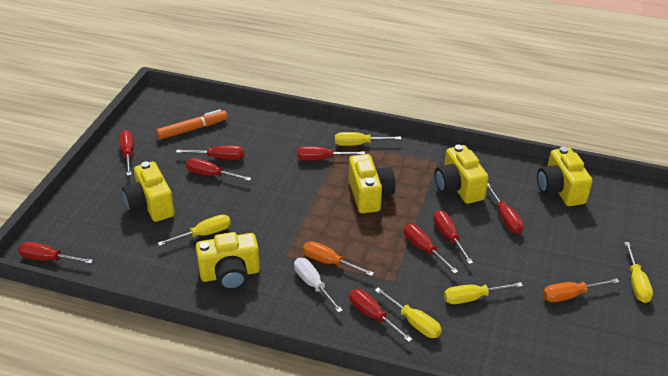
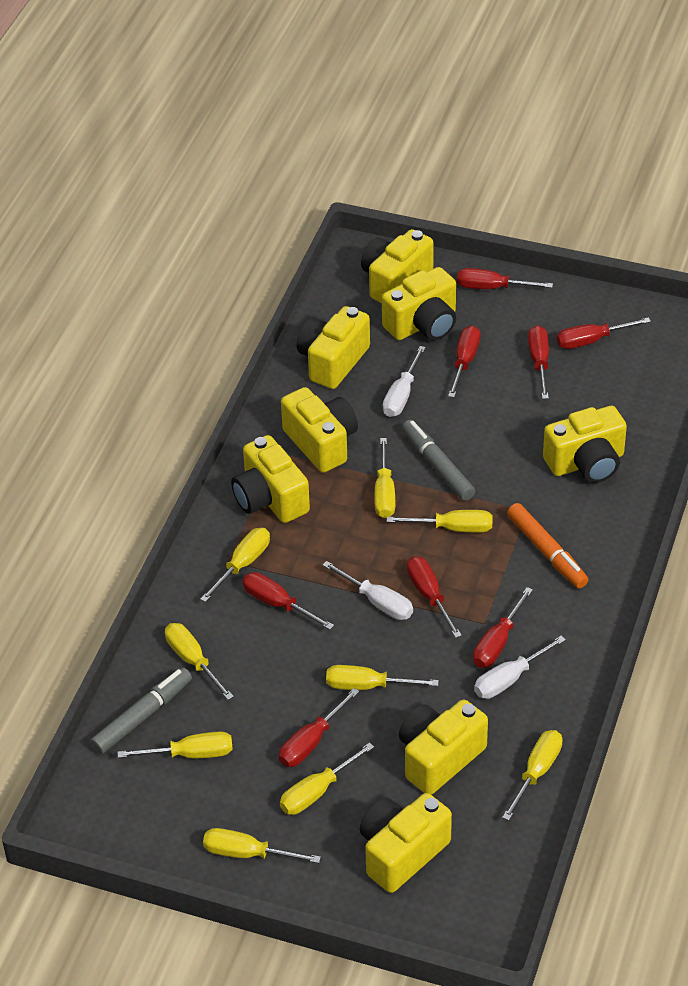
grey marker: none = 0 -> [90,667,192,754] [402,420,475,501] = 2
orange screwdriver: [303,241,374,276] [543,278,619,302] = 2 -> none = 0
red screwdriver: [18,242,93,264] [119,130,134,176] [176,145,244,160] [186,158,251,181] [297,146,365,160] [349,289,413,342] [404,224,458,274] [433,210,473,264] [487,183,524,234] = 9 -> [242,572,334,630] [279,688,359,767] [407,556,462,638] [448,326,480,398] [457,268,553,289] [473,587,533,668] [528,325,549,399] [556,317,651,349] = 8
white screwdriver: [294,258,343,313] = 1 -> [322,561,413,620] [383,346,426,417] [474,635,566,699] = 3
yellow camera: [122,161,175,222] [196,232,260,291] [349,154,396,213] [435,145,489,204] [537,147,593,206] = 5 -> [231,435,310,523] [281,387,358,473] [297,306,370,389] [360,793,452,893] [361,229,434,303] [382,267,456,341] [399,699,488,795] [543,406,627,483] = 8
yellow screwdriver: [158,214,231,246] [335,132,401,146] [375,288,442,338] [444,282,523,304] [624,242,653,303] = 5 -> [117,731,233,758] [165,623,234,700] [200,528,270,602] [203,828,321,863] [280,742,374,815] [326,665,439,690] [374,438,395,518] [387,510,492,533] [502,730,563,821] = 9

